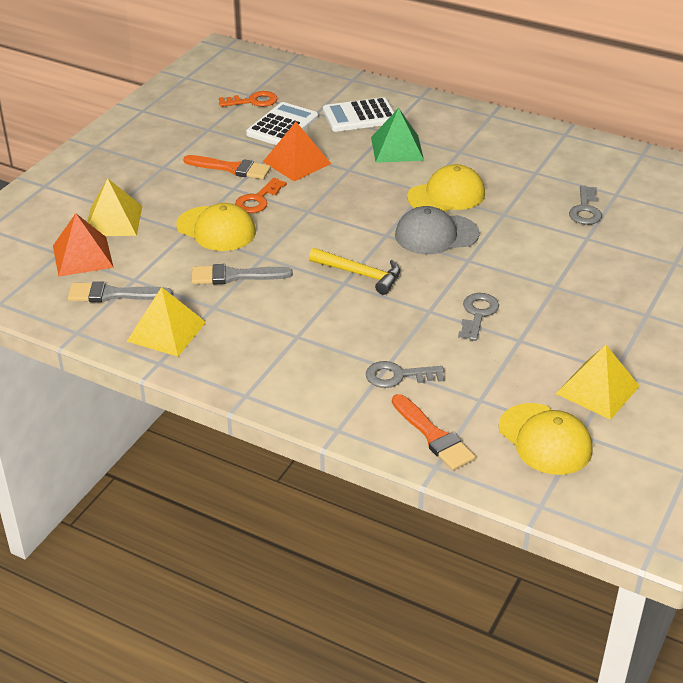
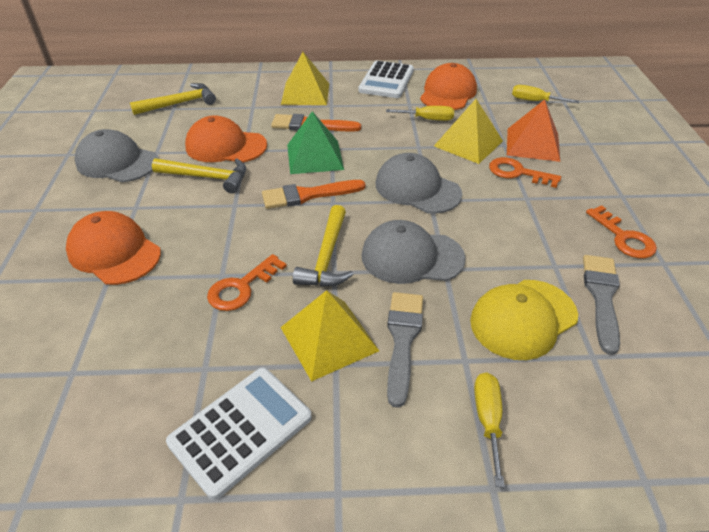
grey cap: [395,206,480,254] = 1 -> [75,129,159,182] [361,220,466,284] [376,153,462,214] = 3
grey key: [366,361,444,388] [458,293,499,341] [569,186,602,225] = 3 -> none = 0
orange cap: none = 0 -> [66,211,161,285] [185,115,267,163] [420,63,477,110] = 3
orange key: [219,91,277,107] [235,178,287,213] = 2 -> [207,254,287,311] [489,157,561,188] [586,205,657,258] = 3
orange pyramid: [53,213,114,277] [263,122,331,182] = 2 -> [507,99,560,162] = 1
yellow cap: [176,203,256,251] [407,164,485,212] [499,403,593,475] = 3 -> [470,280,578,360] = 1
yellow hammer: [309,248,400,295] = 1 -> [130,83,216,115] [152,158,246,193] [293,205,354,287] = 3
yellow screwdriver: none = 0 -> [386,106,454,121] [474,372,505,487] [512,85,579,103] = 3

